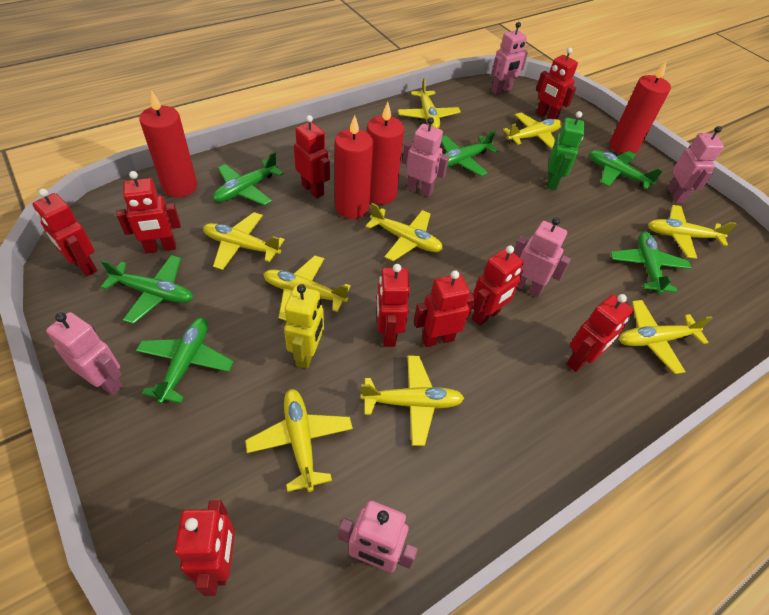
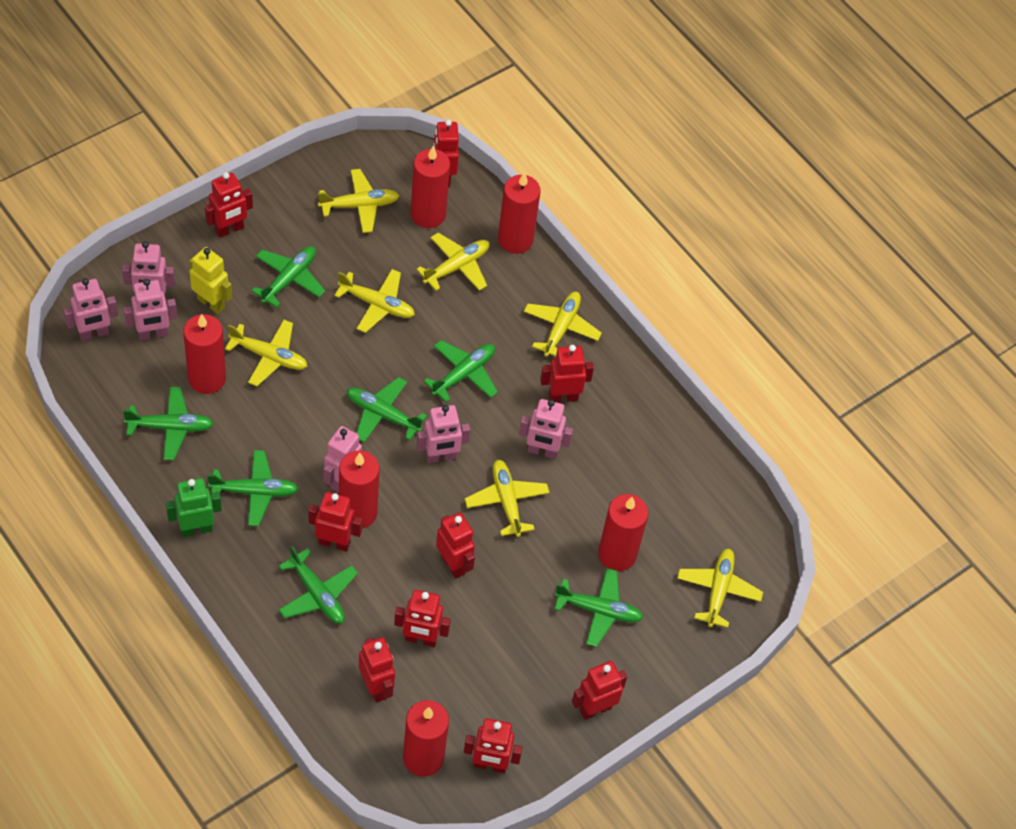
green plane: [101,255,193,324] [136,318,234,404] [213,152,284,206] [441,130,499,176] [589,150,663,189] [611,231,691,294] = 6 -> [123,387,214,460] [207,450,299,526] [251,246,325,308] [279,545,358,624] [347,377,427,442] [424,340,498,402] [554,568,644,647] = 7
red candle: [139,90,197,198] [335,115,373,219] [367,102,404,204] [610,62,671,154] = 4 -> [183,314,226,394] [339,451,379,529] [403,700,449,777] [411,146,450,228] [498,172,541,254] [598,494,648,571] = 6
yellow plane: [203,212,285,270] [245,389,353,492] [263,256,351,321] [360,355,464,446] [366,203,443,261] [398,78,461,129] [503,113,562,149] [619,300,713,374] [648,205,736,259] = 9 -> [225,320,307,386] [318,169,400,233] [334,269,415,333] [416,233,489,291] [465,459,550,537] [524,292,602,357] [677,549,763,628] = 7

